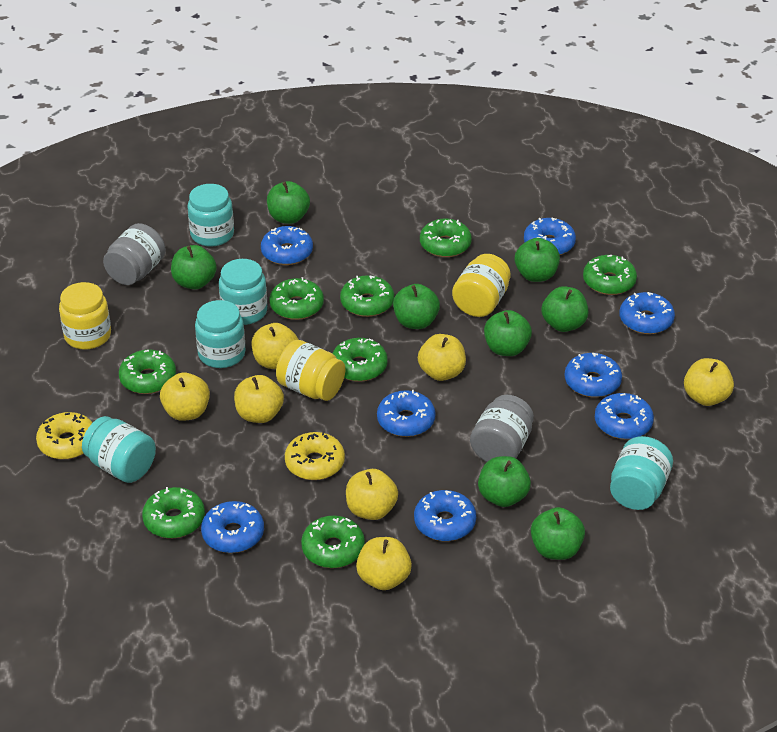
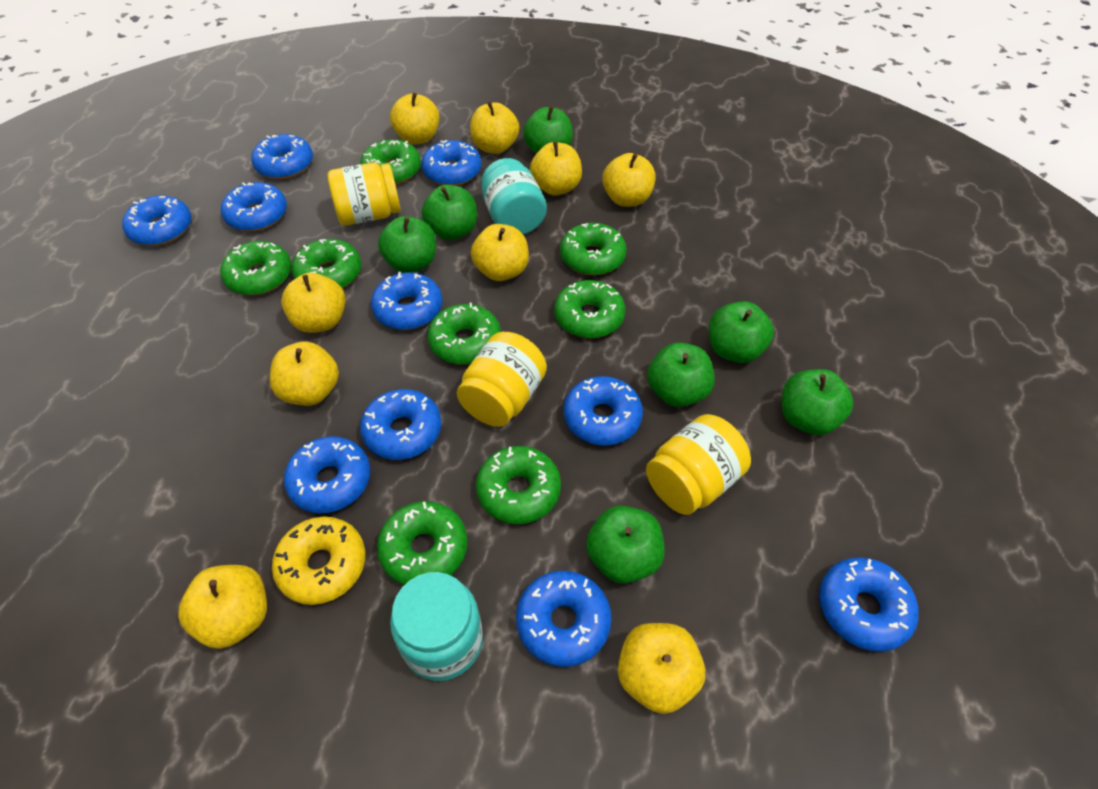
blue donut: [201,501,264,553] [261,226,313,265] [377,390,436,437] [414,490,476,541] [524,218,576,255] [565,353,622,397] [595,393,654,439] [619,292,675,334] = 8 -> [122,195,191,246] [221,182,287,231] [251,134,313,179] [284,436,370,514] [360,389,441,460] [371,272,442,330] [421,140,481,186] [516,571,611,667] [564,376,643,446] [819,557,918,652] = 10
green apple: [171,245,217,289] [267,181,310,224] [393,284,440,329] [478,456,531,507] [484,310,532,356] [515,238,560,282] [531,507,585,560] [541,286,588,332] = 8 -> [378,216,436,273] [422,185,477,240] [523,106,573,154] [586,505,665,584] [647,342,715,407] [709,301,774,363] [782,369,853,435] = 7
grey jar: [103,223,166,285] [470,395,534,462] = 2 -> none = 0
turquoise jar: [82,416,156,483] [187,184,234,246] [195,300,246,368] [219,259,267,325] [610,436,673,510] = 5 -> [390,572,483,681] [481,158,547,235] = 2
yellow apple: [160,373,210,421] [234,375,284,423] [252,323,299,369] [346,469,398,520] [356,537,412,590] [418,334,466,381] [684,358,734,406] = 7 -> [178,565,267,649] [270,341,339,406] [281,273,346,333] [390,93,439,144] [470,102,520,154] [471,224,529,281] [530,141,582,196] [602,153,656,207] [618,623,705,714] = 9
yellow donut: [36,412,93,459] [285,431,345,480] = 2 -> [272,517,365,605] = 1

